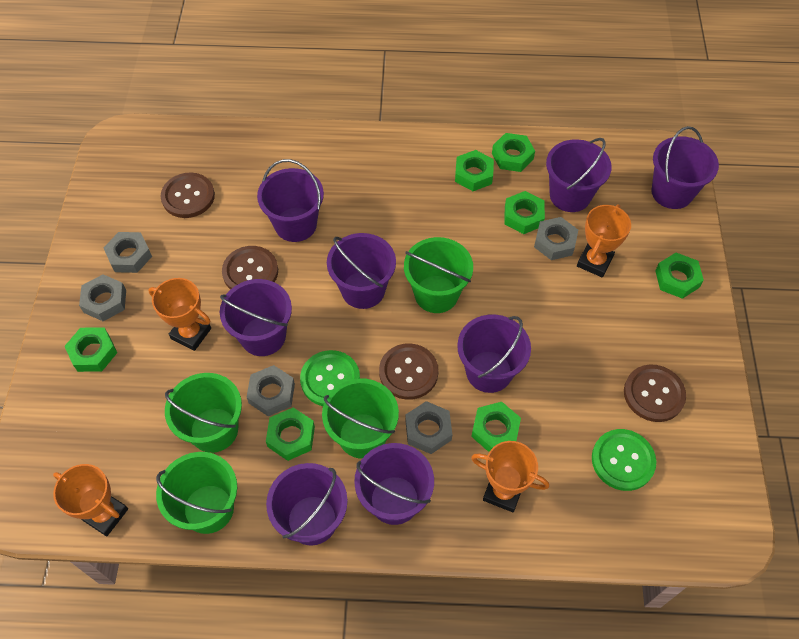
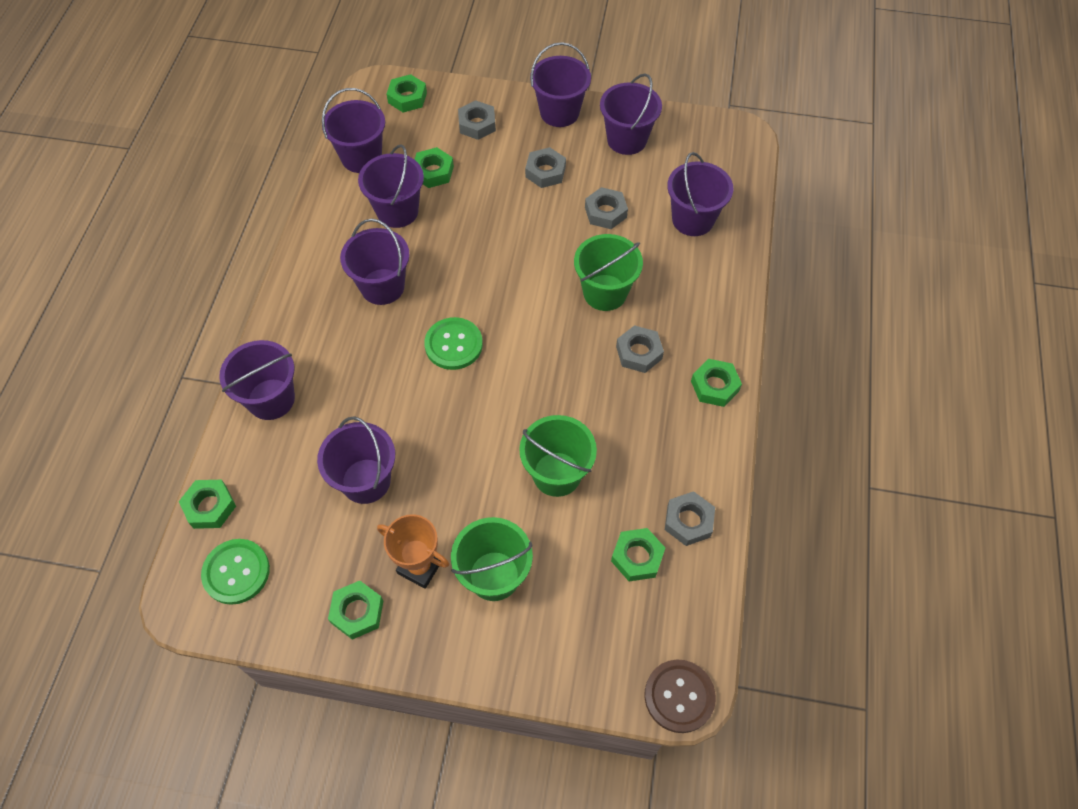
brown button: [161,172,215,218] [222,246,278,290] [379,343,439,400] [624,365,686,422] = 4 -> [645,659,716,733] = 1
green bucket: [156,452,237,534] [165,373,242,453] [322,378,399,458] [404,237,473,313] = 4 -> [451,517,533,601] [519,415,597,497] [574,234,643,311] = 3
green nut: [65,327,117,372] [266,408,315,461] [455,150,494,191] [471,402,521,452] [492,133,535,172] [505,191,545,234] [655,253,704,299] = 7 -> [179,480,236,529] [328,581,383,640] [387,74,427,113] [414,147,454,188] [611,528,665,581] [691,359,742,407] = 6
orange trophy: [53,464,128,536] [148,278,211,351] [471,441,549,512] [577,204,631,278] = 4 -> [377,514,449,589] = 1

